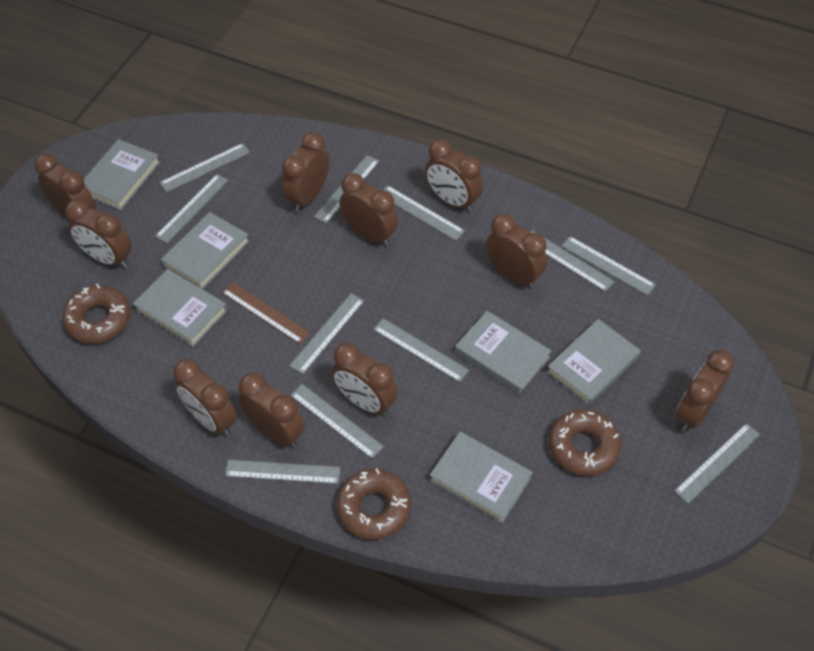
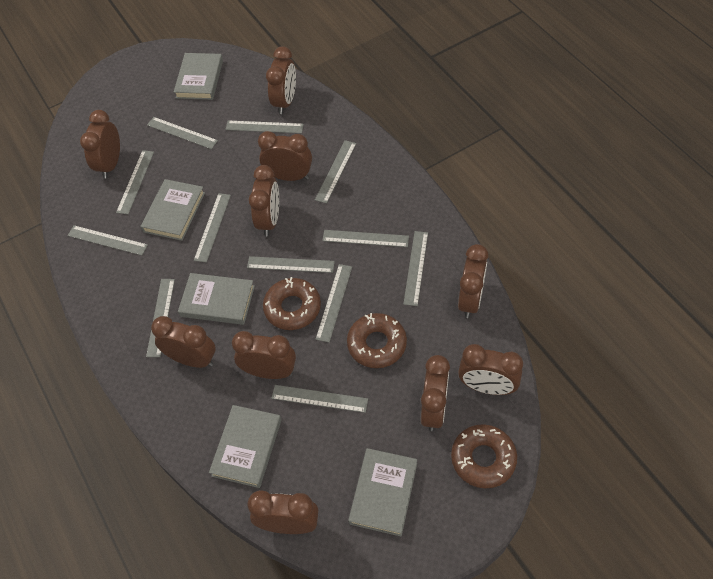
brown ruler: [222,282,311,344] = 1 -> none = 0
grey book: [84,139,160,210] [133,269,228,347] [161,212,250,289] [429,431,533,523] [455,311,551,394] [546,319,641,406] = 6 -> [141,179,205,241] [174,53,223,100] [178,273,255,325] [209,405,282,488] [348,448,417,536] = 5
grey ruler: [155,174,229,243] [159,143,250,192] [225,460,340,484] [289,293,364,374] [291,384,384,459] [314,155,379,223] [373,318,469,382] [383,185,465,241] [530,230,615,292] [561,236,656,295] [674,423,760,504] = 11 -> [68,225,148,255] [116,150,154,214] [146,279,175,357] [147,117,218,149] [194,193,231,263] [225,120,304,133] [247,256,335,273] [271,385,368,413] [315,140,356,204] [315,264,352,343] [322,230,409,247] [403,231,428,306] = 12

